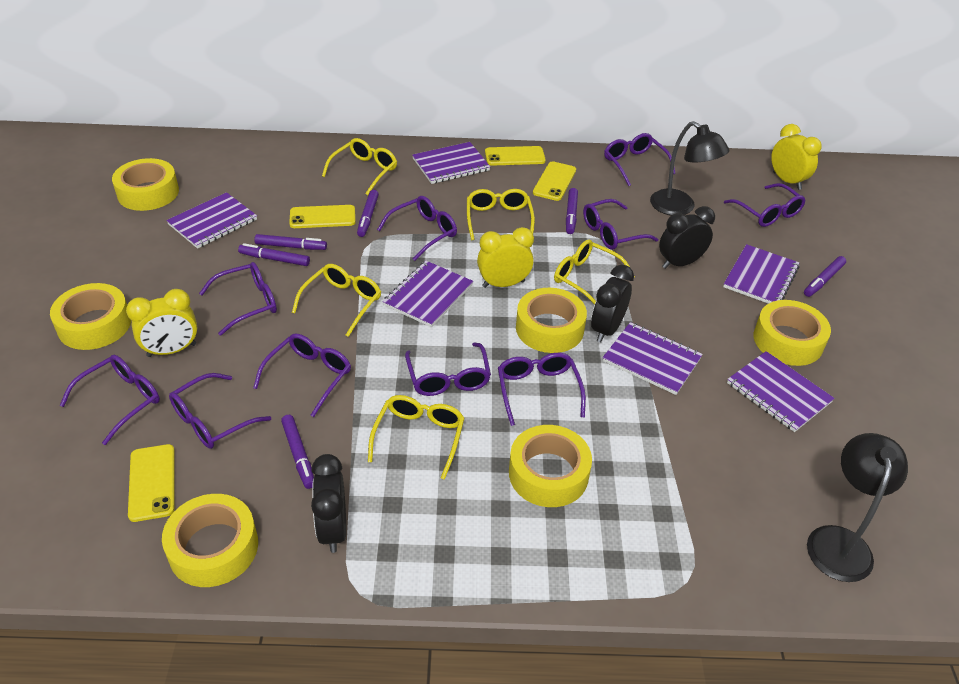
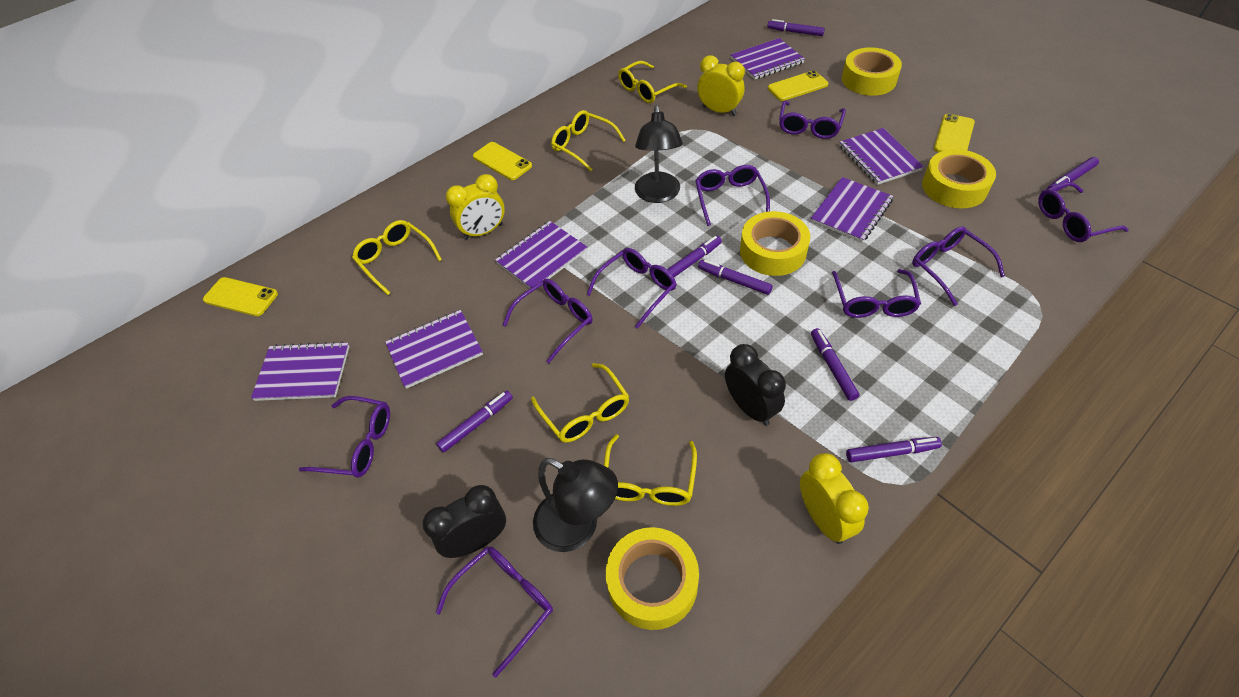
black clock: [311,454,346,553] [591,265,634,342] [659,206,715,269] = 3 -> [423,485,506,558] [725,344,786,426] = 2
purple glasses: [59,355,160,445] [169,373,271,449] [199,262,277,336] [253,334,351,417] [377,196,457,261] [405,342,491,396] [498,353,586,426] [583,199,659,250] [604,133,676,186] [724,183,806,227] = 10 -> [299,396,390,478] [436,547,553,677] [503,279,593,363] [587,248,676,329] [695,165,770,226] [779,100,846,139] [832,269,921,318] [912,226,1005,306] [1038,182,1129,242] = 9
purple marker: [238,243,310,266] [254,234,327,250] [281,415,314,489] [357,190,379,237] [566,188,578,234] [804,256,846,297] = 6 -> [436,391,513,453] [667,236,722,277] [698,260,773,295] [767,19,825,36] [811,328,859,401] [846,437,942,462] [1047,157,1099,192] = 7
yellow tape: [50,283,131,350] [112,158,179,211] [162,494,258,587] [509,425,592,507] [516,288,587,353] [753,300,831,366] = 6 -> [606,527,699,630] [740,211,810,276] [842,47,902,96] [922,149,996,208] = 4

